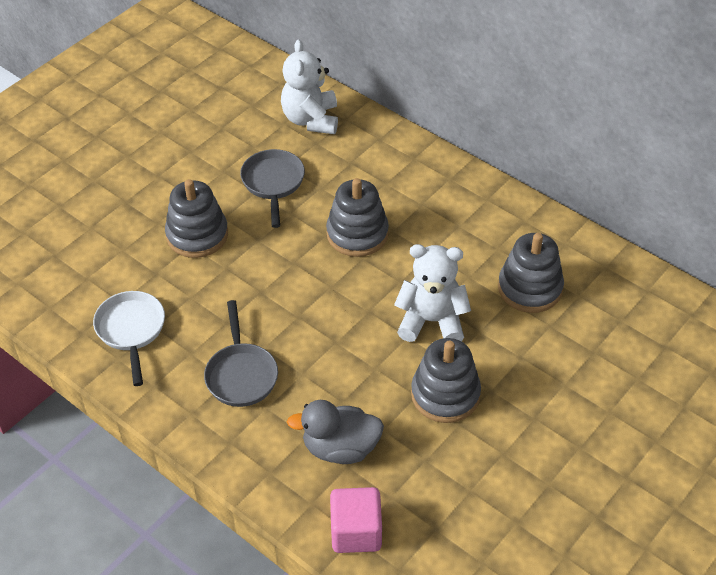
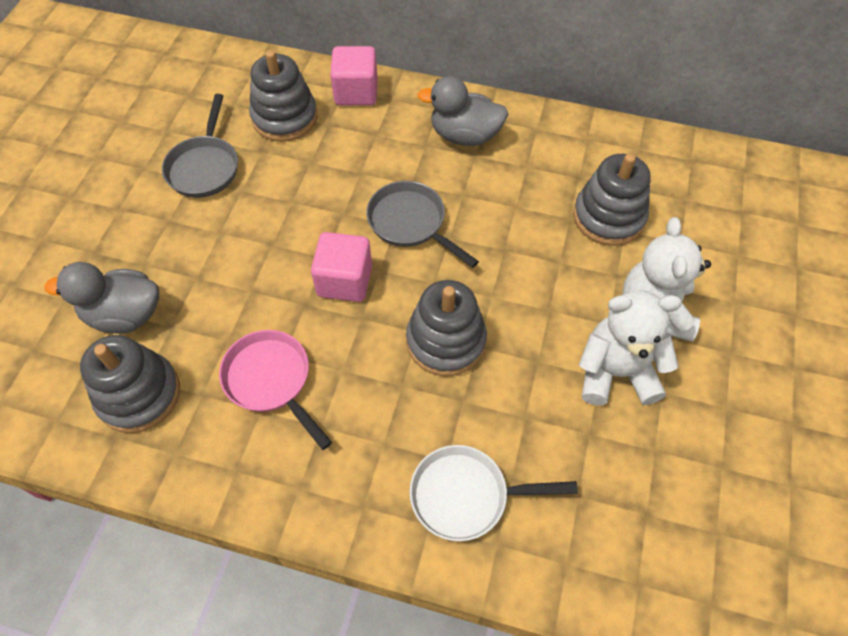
grey duck: [287,400,384,464] = 1 -> [44,262,159,334] [417,76,508,146] = 2
pink cube: [330,487,382,553] = 1 -> [311,232,372,302] [330,46,377,106] = 2
pink pan: none = 0 -> [219,330,332,450] = 1

